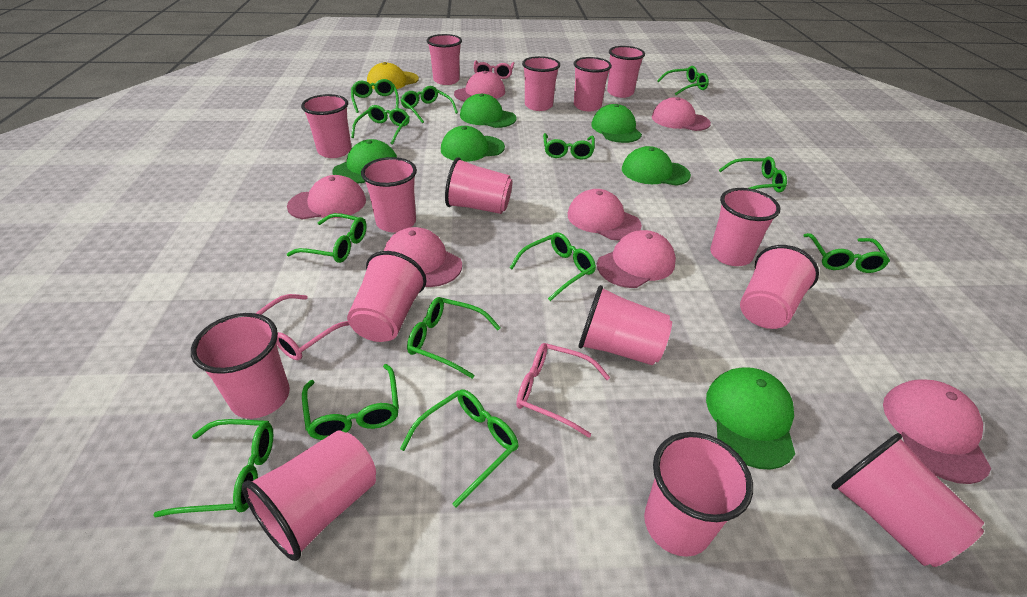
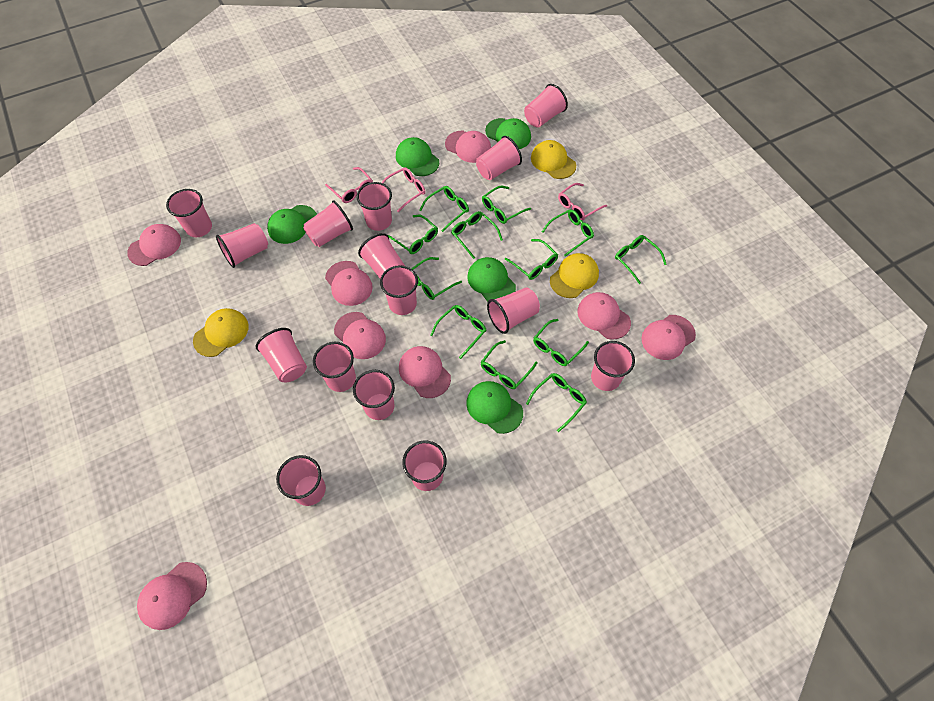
green cap: [332,139,397,184] [441,126,505,162] [460,93,517,128] [591,104,642,143] [622,146,691,186] [706,367,795,470] = 6 -> [267,205,317,244] [396,137,439,176] [466,381,523,434] [467,257,516,302] [485,118,531,149] = 5
green glasses: [154,419,273,518] [287,213,367,263] [302,364,399,440] [351,79,399,113] [351,105,410,145] [400,389,519,507] [401,86,458,123] [407,297,501,379] [509,232,596,301] [543,133,595,160] [657,66,709,95] [719,156,787,193] [803,233,890,273] = 13 -> [388,215,438,254] [411,257,462,300] [419,186,469,232] [431,305,486,359] [451,211,503,259] [481,340,537,389] [482,185,531,224] [505,239,558,280] [526,373,587,432] [533,319,589,366] [542,210,594,257] [615,235,667,284] = 12
pink cap: [287,175,366,219] [384,227,462,287] [454,71,505,102] [568,189,642,240] [597,230,676,288] [652,97,711,131] [883,380,991,484] = 7 -> [127,224,181,266] [137,562,207,630] [325,261,373,306] [334,312,386,359] [399,346,451,398] [445,130,491,163] [577,292,631,340] [641,315,696,360] = 8
yellow cap: [367,62,419,89] = 1 -> [193,308,249,357] [531,140,576,179] [550,253,599,298] = 3

